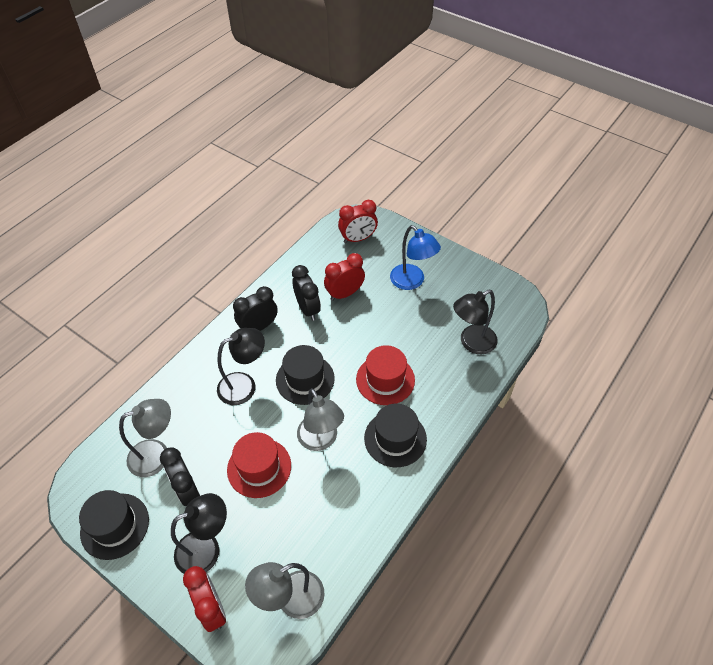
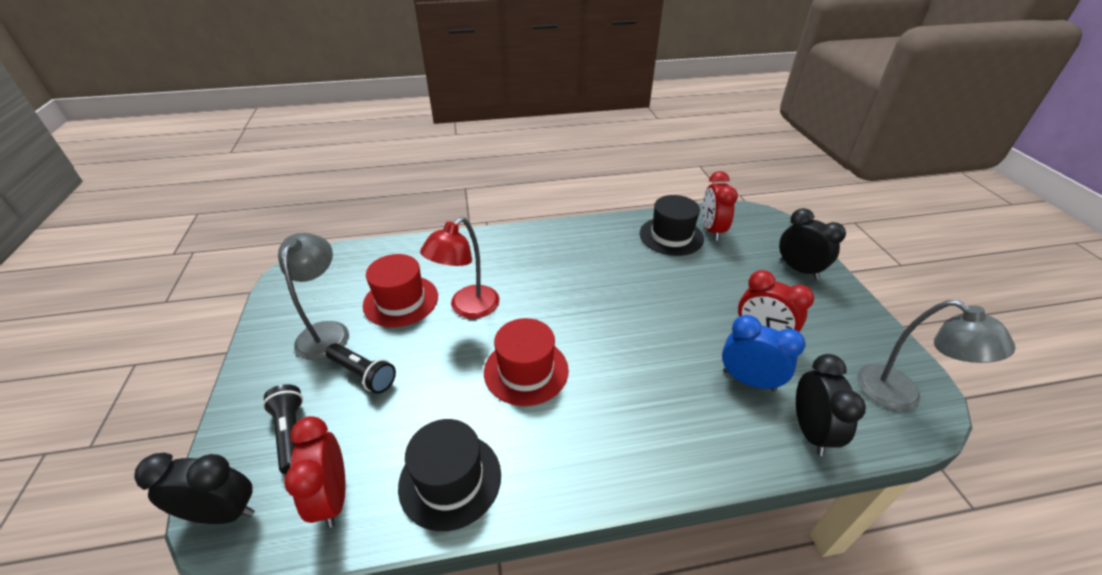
black flashlight: none = 0 -> [263,384,303,474] [326,343,396,394] = 2
black hat: [79,490,149,560] [276,345,335,405] [364,404,427,467] = 3 -> [398,419,501,531] [640,195,704,256] = 2
black lamp: [171,493,227,574] [217,328,265,405] [453,290,498,354] = 3 -> none = 0
blue clock: none = 0 -> [722,315,805,391] = 1
blue lamp: [390,225,441,290] = 1 -> none = 0
grey lamp: [119,399,171,477] [245,562,325,619] [297,388,344,451] = 3 -> [278,233,349,360] [857,300,1016,411] = 2
red lamp: none = 0 -> [420,217,499,318] = 1

